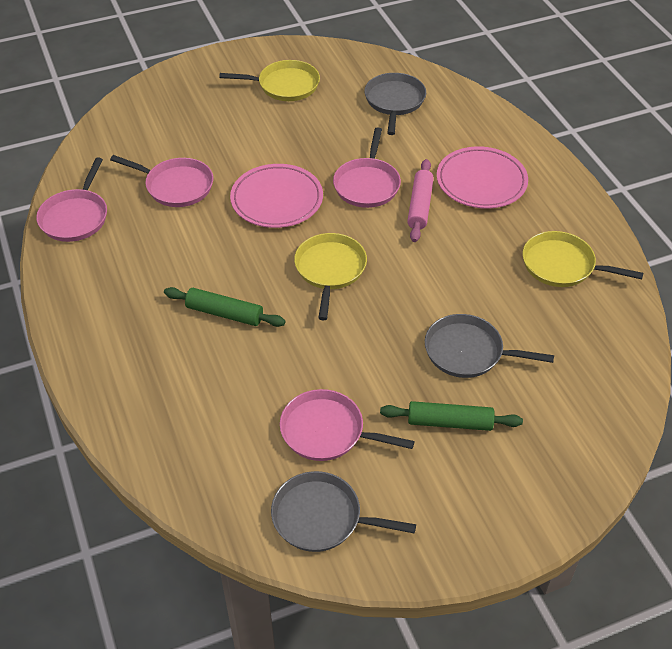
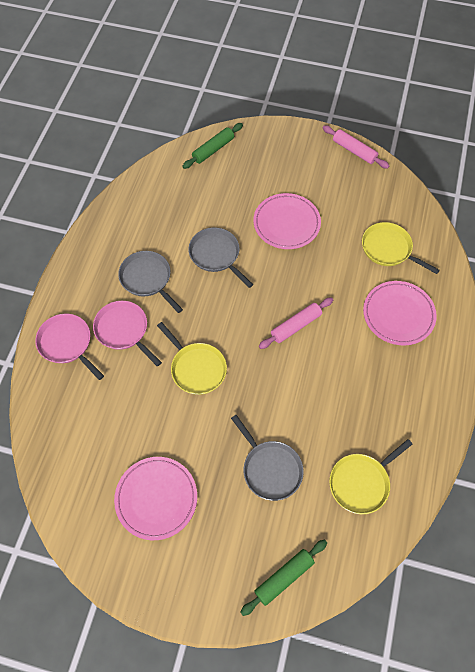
pink pan: [36,157,107,242] [110,155,213,207] [280,389,415,461] [333,127,401,208] = 4 -> [35,314,104,380] [93,301,162,367] = 2
pink plate: [230,164,323,228] [437,146,528,209] = 2 -> [114,457,197,540] [253,193,321,249] [363,281,437,345] = 3
pink rolling pin: [407,159,434,242] = 1 -> [259,297,333,349] [323,125,389,169] = 2

